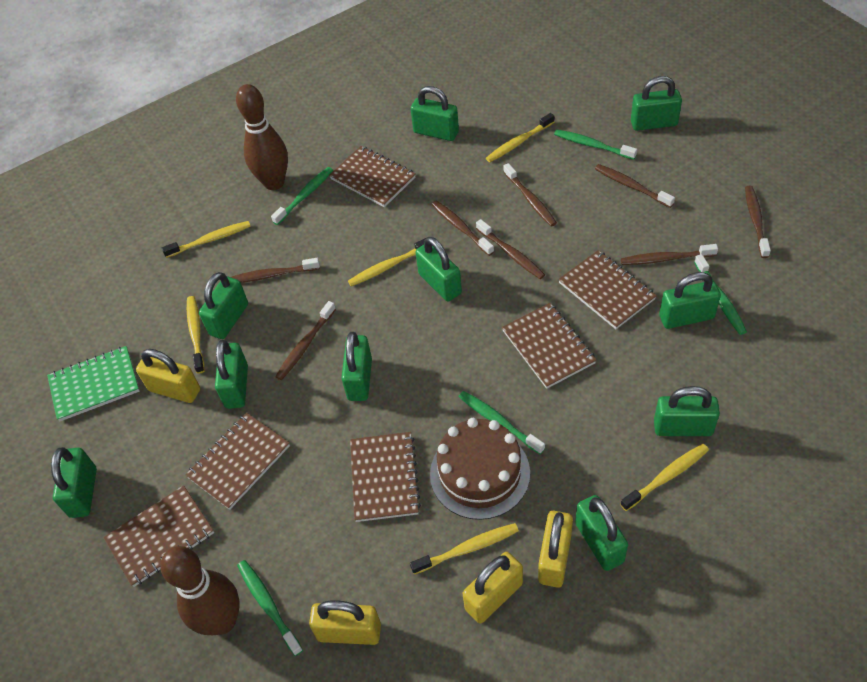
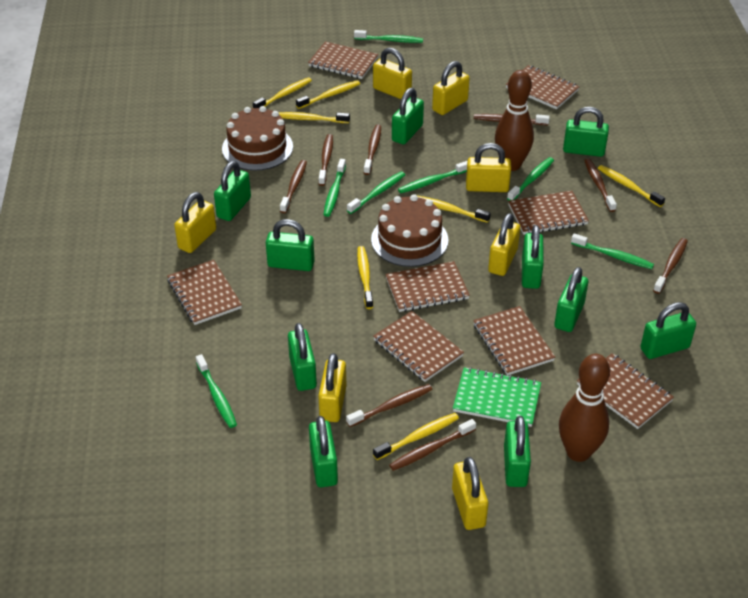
brown cake: [430,418,530,520] = 1 -> [222,106,293,171] [371,194,448,267] = 2
brown notebook: [103,485,214,587] [185,413,290,510] [329,146,416,207] [350,432,421,522] [502,303,596,389] [558,250,657,329] = 6 -> [167,260,242,325] [308,41,378,79] [373,311,464,382] [385,261,470,312] [473,306,555,376] [506,65,580,109] [508,191,589,235] [577,353,674,429] = 8
green toothbrush: [237,560,303,656] [271,167,333,225] [459,391,545,454] [554,130,637,160] [694,254,747,335] = 5 -> [196,354,237,428] [324,159,346,217] [347,171,405,214] [354,30,423,43] [398,161,467,193] [507,157,554,201] [571,233,654,269] = 7
yellow padlock: [136,349,200,403] [309,600,381,645] [463,552,523,624] [538,511,573,588] = 4 -> [174,192,216,253] [318,353,346,422] [373,48,412,99] [432,61,470,115] [452,457,488,530] [466,143,511,192] [488,213,520,276] = 7
yellow toothbrush: [162,221,251,258] [187,296,205,374] [348,238,426,286] [410,523,519,574] [486,113,554,162] [620,444,709,511] = 6 -> [253,77,312,108] [279,112,350,123] [296,80,360,109] [357,246,373,309] [373,413,459,460] [418,196,491,223] [598,165,665,207] = 7

